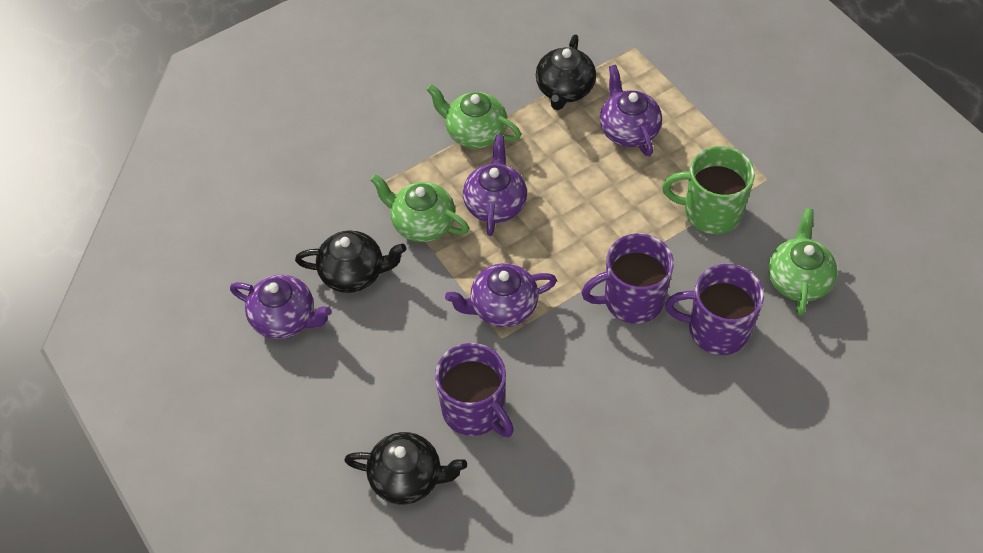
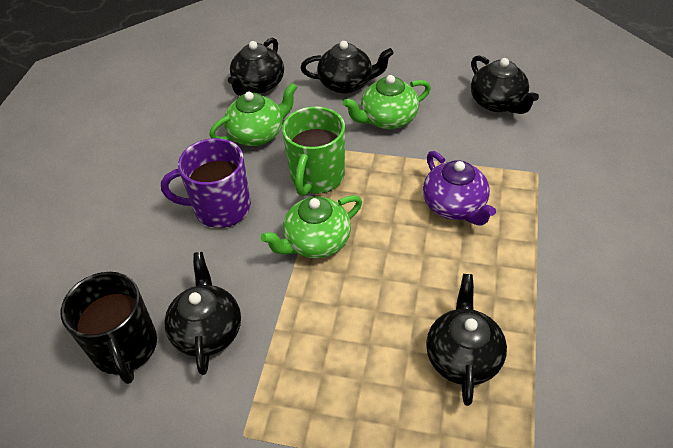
black mug: none = 0 -> [60,272,157,384] = 1
black teapot: [295,230,406,293] [344,432,467,504] [536,34,596,110] = 3 -> [164,252,241,375] [228,38,284,96] [300,41,394,94] [426,274,507,406] [471,55,539,114] = 5
purple mug: [435,343,514,437] [581,233,674,324] [665,264,764,355] = 3 -> [161,138,251,228] = 1
purple teapot: [230,275,332,339] [445,263,557,327] [463,135,527,236] [600,65,662,156] = 4 -> [423,151,496,226] = 1

